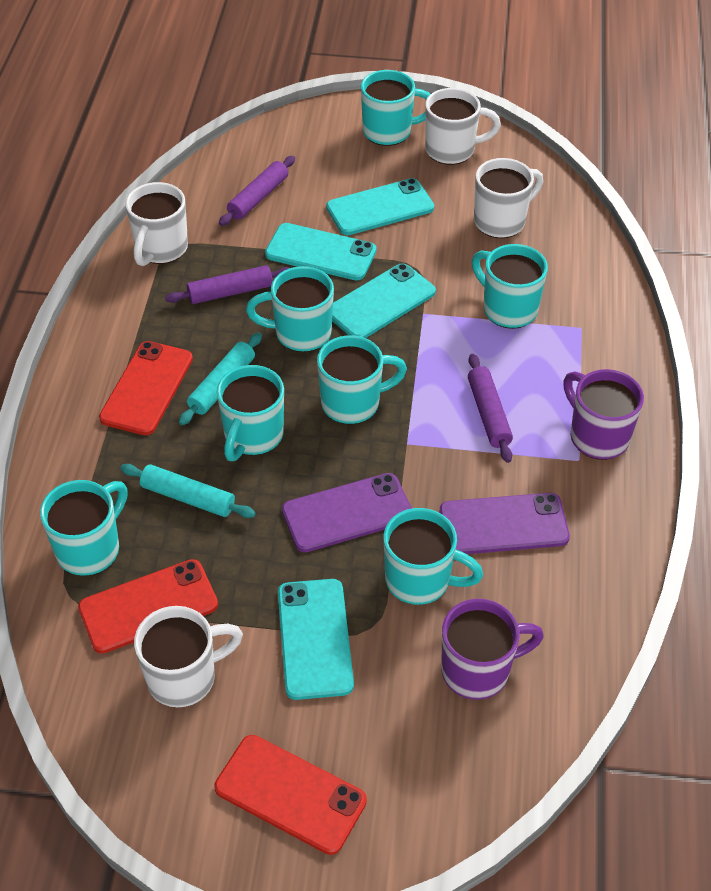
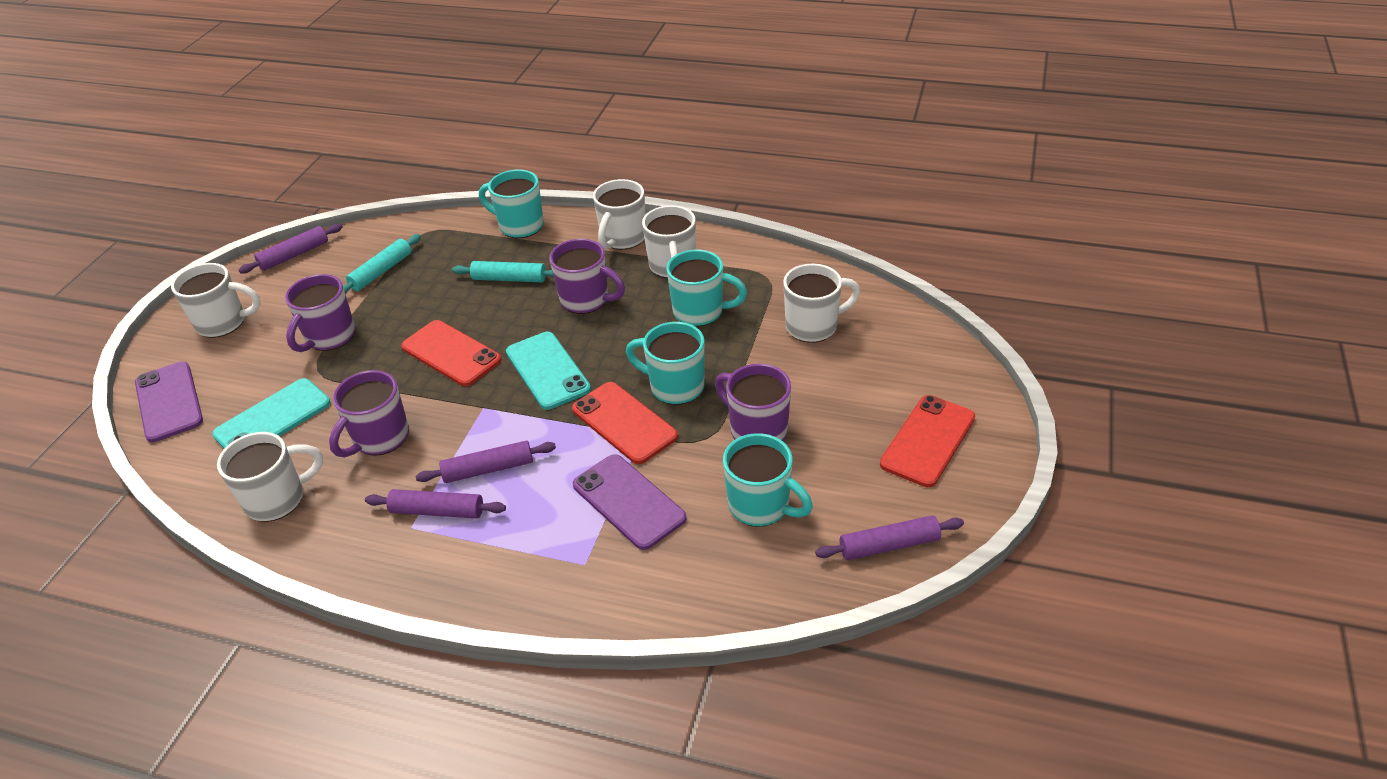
purple mug: [441,599,544,700] [563,369,644,460] = 2 -> [285,274,356,352] [329,370,409,457] [550,239,625,314] [715,363,791,441] = 4
purple rolling pin: [165,265,290,304] [219,156,295,226] [468,354,513,463] = 3 -> [239,224,343,273] [365,489,506,518] [416,441,556,483] [815,515,964,560] = 4
turquoise mug: [40,480,128,576] [217,365,284,461] [246,266,334,352] [317,335,407,425] [361,70,430,146] [383,508,483,605] [472,244,548,329] = 7 -> [479,170,544,238] [626,322,705,405] [666,250,747,327] [723,433,813,527] = 4
turquoise phone: [265,223,376,280] [278,579,354,700] [326,178,434,235] [332,263,436,338] = 4 -> [212,378,330,449] [506,332,591,410] = 2
white mug: [125,182,188,266] [134,606,243,707] [425,88,501,165] [474,158,543,238] = 4 -> [171,263,261,338] [217,432,323,522] [593,179,645,250] [642,205,696,278] [783,264,860,343] = 5

